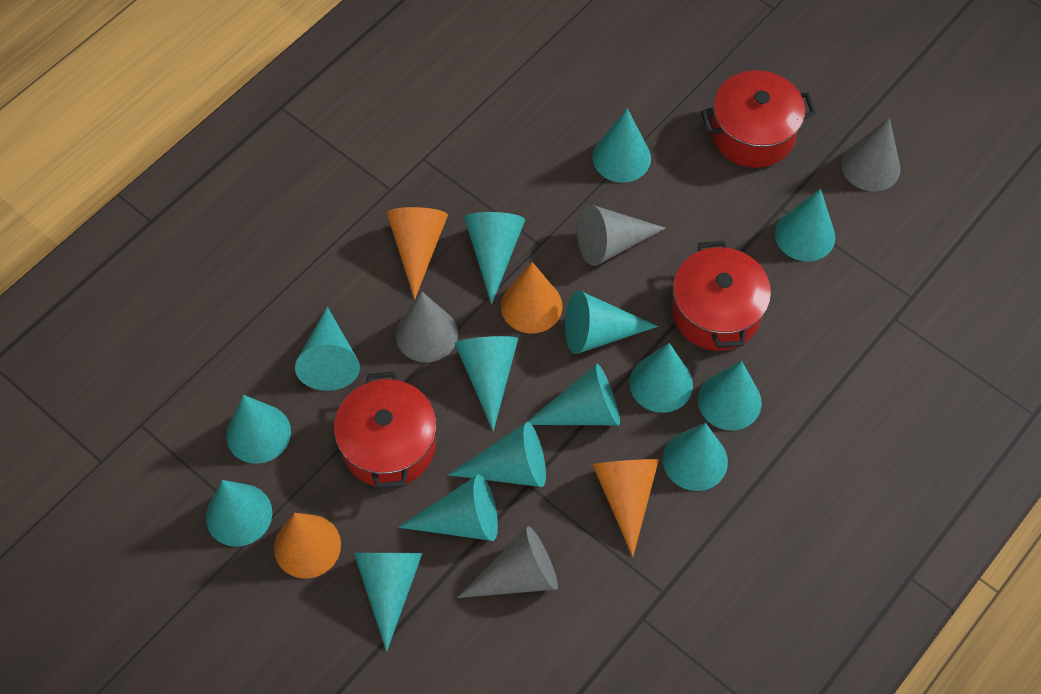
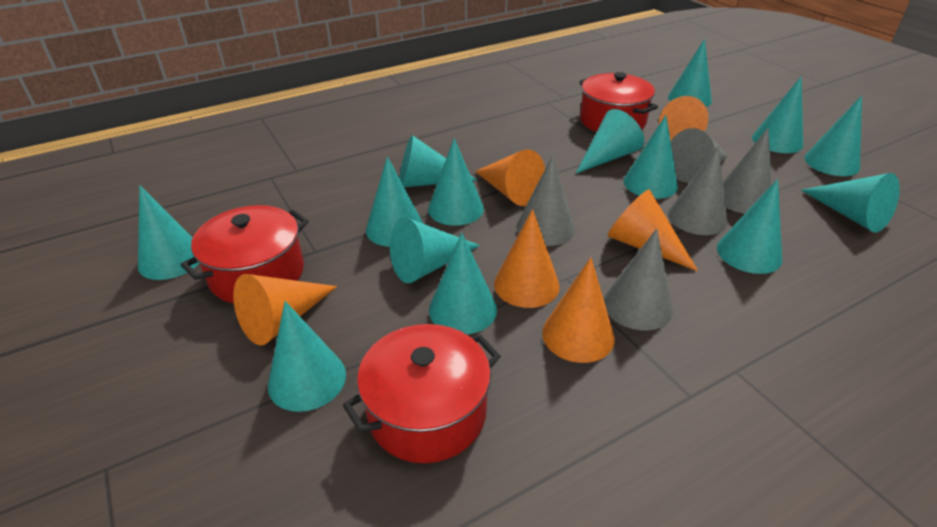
grey cone: [396,291,458,362] [457,527,558,598] [577,204,666,266] [841,117,901,192] = 4 -> [517,155,575,246] [604,229,673,331] [668,146,727,235] [671,128,728,182] [723,128,772,214] = 5
orange cone: [274,513,341,579] [387,207,448,300] [501,262,563,333] [592,459,659,557] = 4 -> [233,274,337,346] [475,149,545,206] [494,209,560,308] [542,257,615,363] [608,189,698,271] [659,96,708,141] = 6
turquoise cone: [206,480,272,547] [226,395,291,464] [295,307,360,391] [354,553,423,652] [398,474,498,541] [448,422,546,487] [455,336,518,431] [464,212,525,304] [524,364,620,425] [565,291,658,354] [593,109,651,182] [629,343,693,413] [663,423,728,491] [698,361,762,430] [775,189,835,261] = 15 -> [138,185,199,280] [268,301,346,412] [366,156,423,247] [390,217,480,283] [399,135,477,187] [428,138,484,226] [429,233,497,334] [576,109,644,174] [624,115,678,199] [668,39,712,107] [717,179,782,274] [752,76,803,153] [801,173,900,233] [804,95,862,176] = 14

